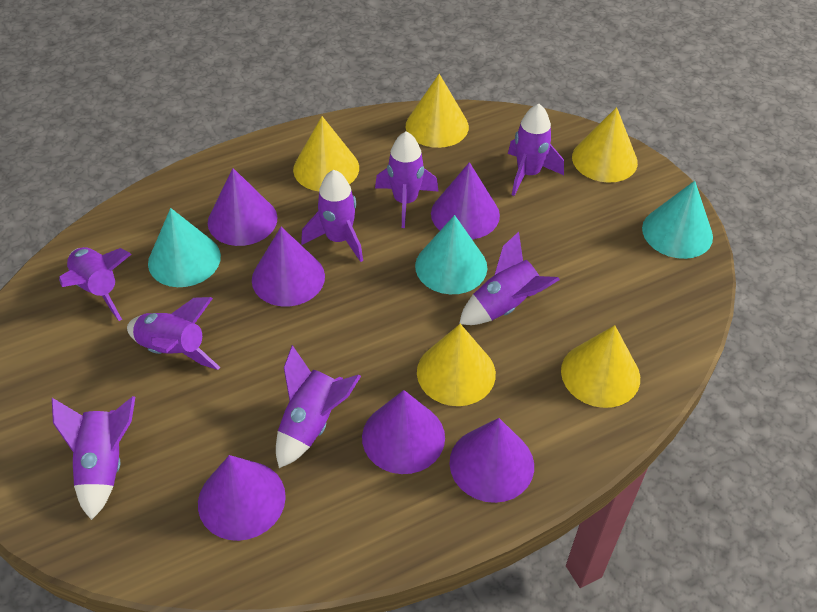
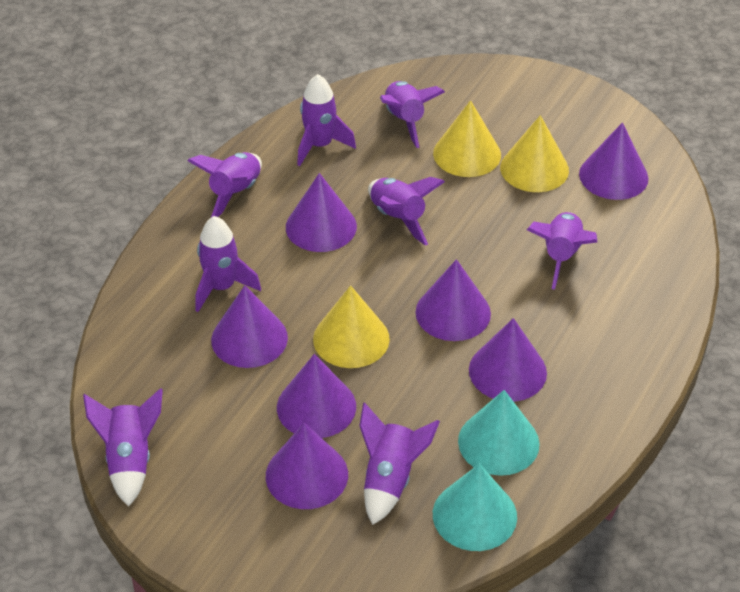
purple cone: [198,455,286,541] [208,168,277,246] [252,227,325,306] [362,390,445,474] [431,162,500,239] [450,418,534,503] = 6 -> [211,285,288,368] [266,423,348,509] [277,354,356,438] [286,173,357,252] [415,259,491,341] [469,318,547,402] [579,122,648,200] = 7
turquoise cone: [148,208,221,287] [415,215,488,294] [642,181,713,259] = 3 -> [433,463,517,551] [458,390,540,476] = 2
yellow cone: [293,116,359,191] [406,74,469,148] [417,324,496,406] [561,325,640,408] [572,107,638,183] = 5 -> [313,285,390,368] [433,100,501,177] [500,115,569,192] = 3

